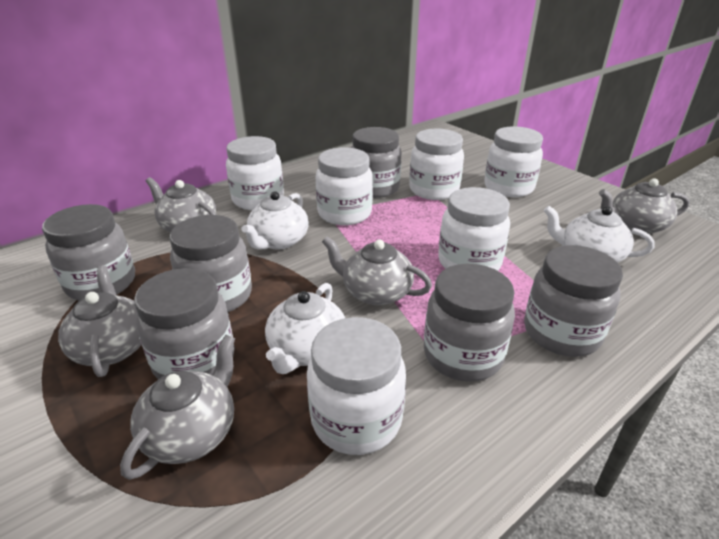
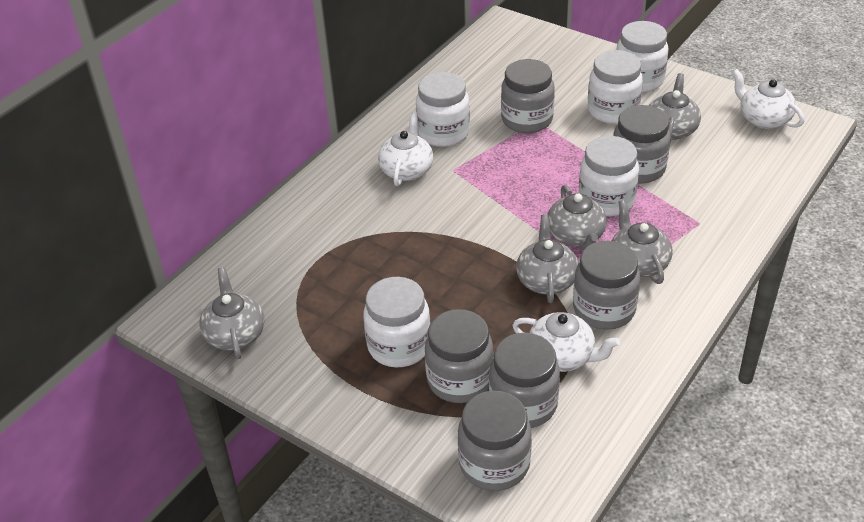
white jar: [226,136,284,210] [307,317,406,455] [316,147,373,225] [409,129,464,200] [438,187,510,271] [484,126,543,197] = 6 -> [364,277,430,368] [416,72,470,147] [579,136,639,216] [588,50,643,124] [617,21,668,93] = 5

